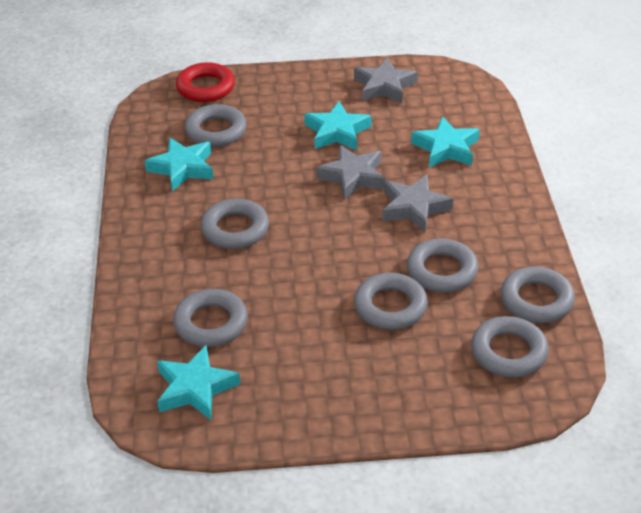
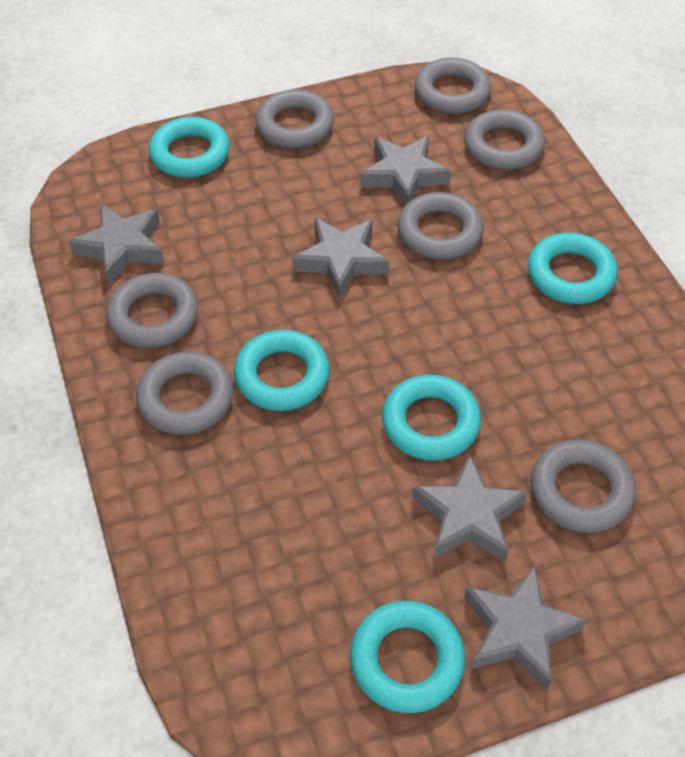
grey star: [316,145,385,200] [354,57,418,103] [382,175,453,232] = 3 -> [68,204,164,285] [292,218,390,299] [360,136,451,205] [412,454,528,562] [464,565,587,690] = 5
red ring: [176,62,235,102] = 1 -> none = 0
turquoise ring: none = 0 -> [149,117,230,178] [234,330,330,411] [350,601,465,713] [382,374,481,461] [528,233,618,304] = 5
turquoise star: [145,137,213,191] [157,345,240,420] [304,101,372,150] [411,116,480,168] = 4 -> none = 0

